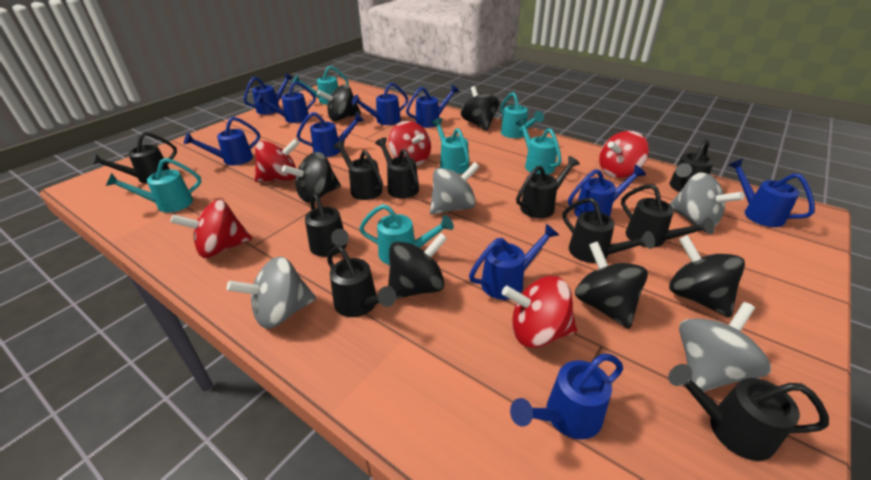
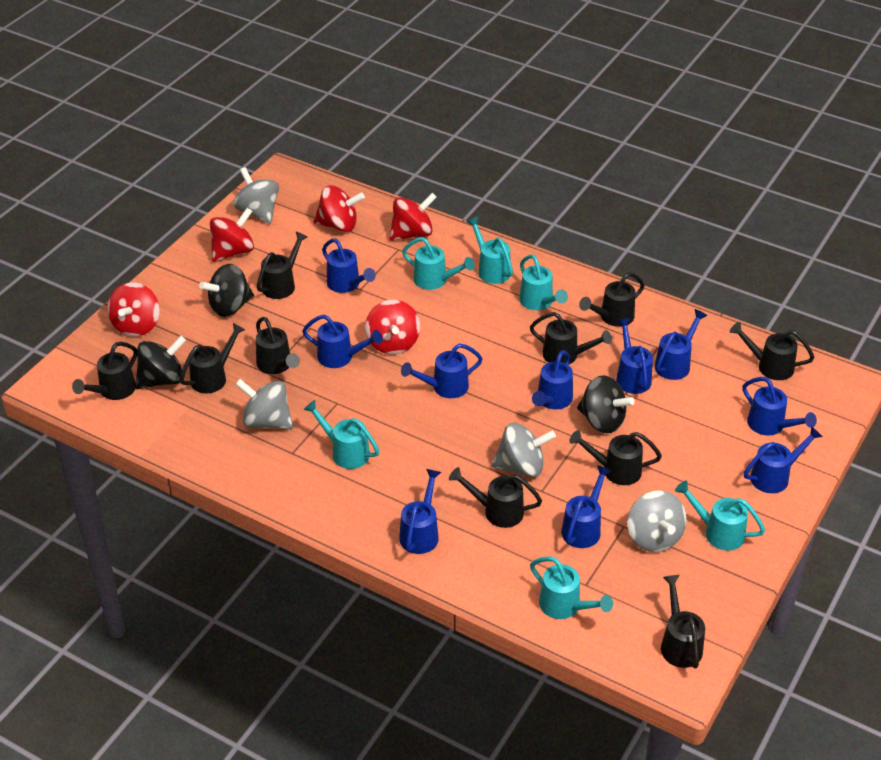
black spinning top: [282,152,341,202] [317,85,361,121] [388,233,448,299] [461,86,499,131] [575,241,648,329] [669,235,745,318] = 6 -> [135,336,186,389] [199,264,254,317] [577,375,635,433] = 3

